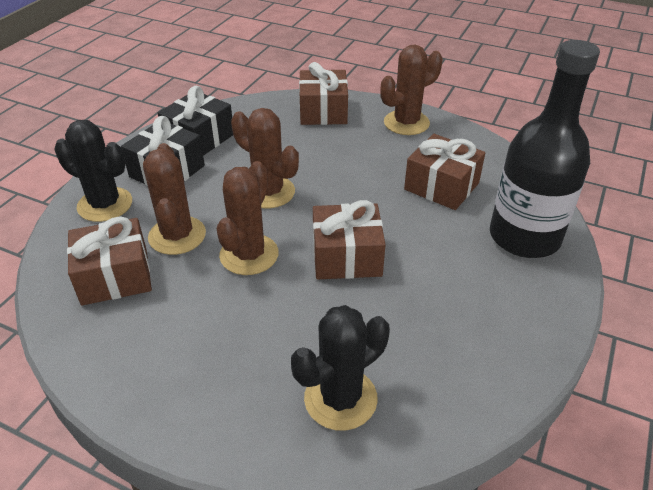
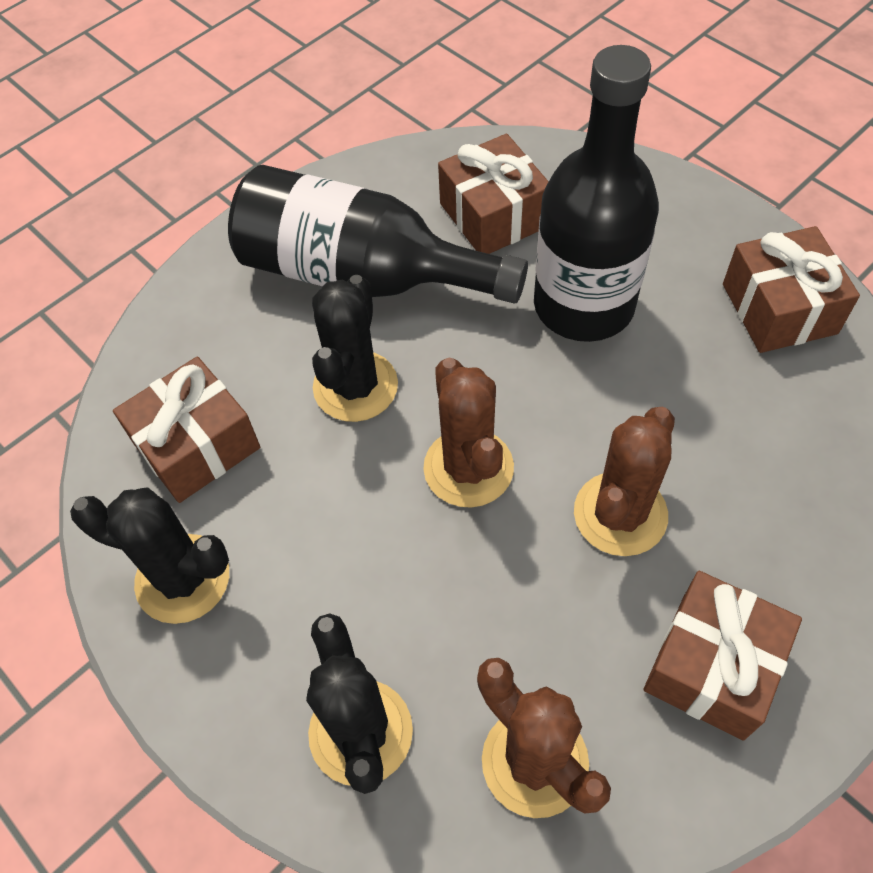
black bottle: [490,40,600,258] = 1 -> [228,165,528,303] [534,45,659,342] = 2
black cactus: [54,120,132,222] [291,305,390,431] = 2 -> [70,487,229,624] [306,614,413,794] [312,275,398,422] = 3
black gift: [121,116,205,186] [158,86,233,156] = 2 -> none = 0
brown cactus: [143,143,206,255] [217,161,279,275] [231,108,299,208] [380,45,443,135] = 4 -> [423,358,514,508] [477,658,611,818] [574,407,675,556] = 3

